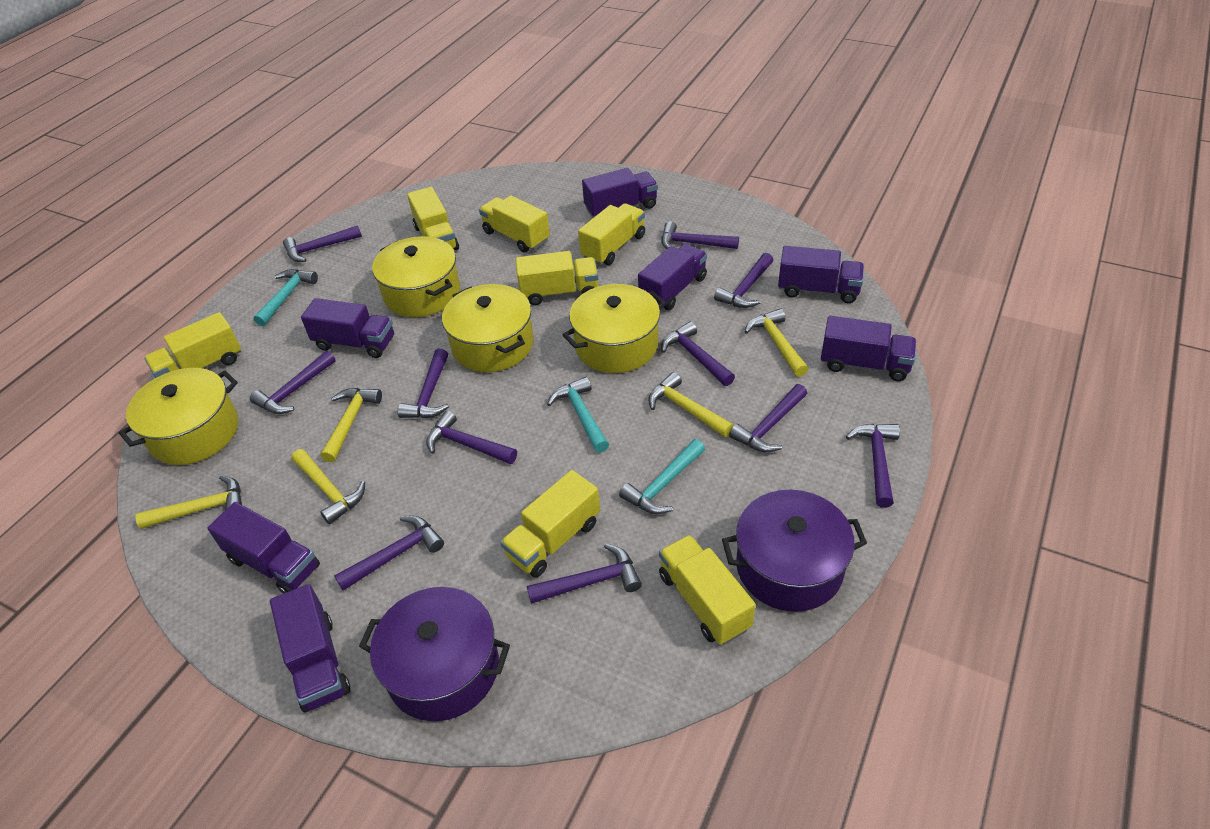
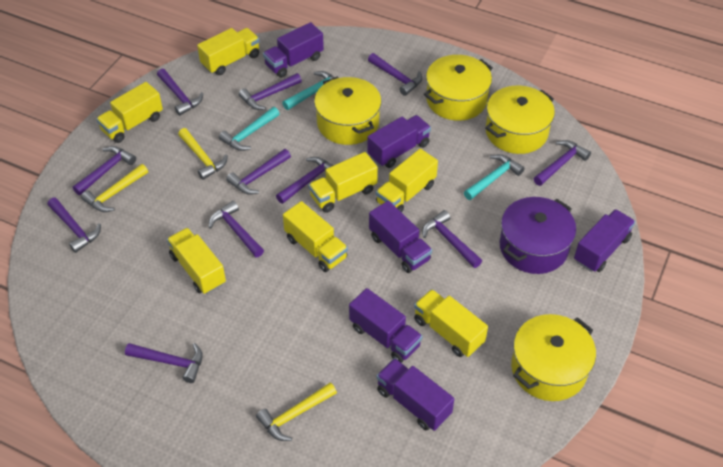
purple pot: [359,587,510,721] [722,490,867,612] = 2 -> [500,197,576,274] = 1
purple truck: [208,502,320,594] [270,584,350,713] [301,298,394,358] [582,168,658,218] [638,244,707,310] [778,246,864,303] [821,316,916,381] = 7 -> [263,22,324,78] [349,288,422,363] [368,115,431,168] [369,201,432,273] [377,358,454,431] [574,209,635,272] = 6
yellow hammer: [135,475,242,529] [291,449,365,525] [321,388,382,462] [648,372,734,437] [745,309,808,377] = 5 -> [81,164,148,212] [178,128,228,180] [256,382,337,441] = 3

